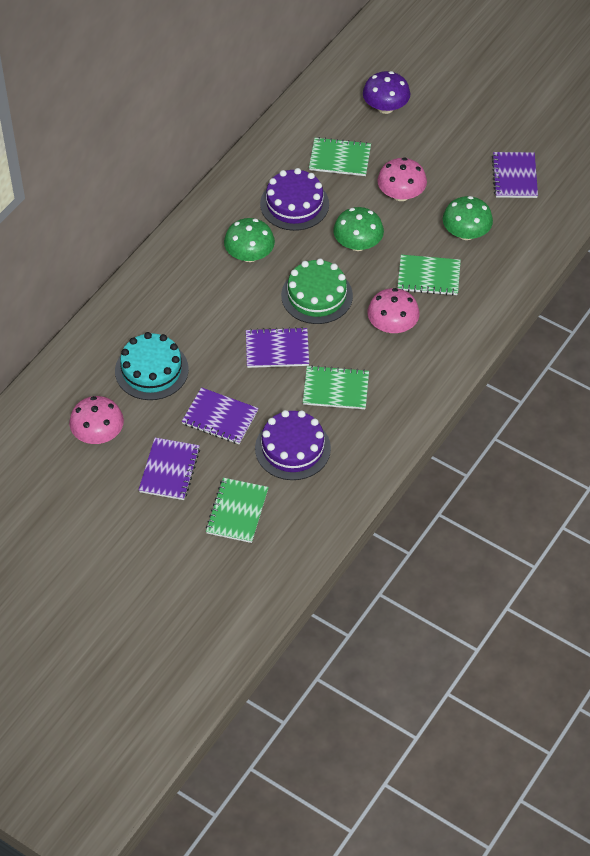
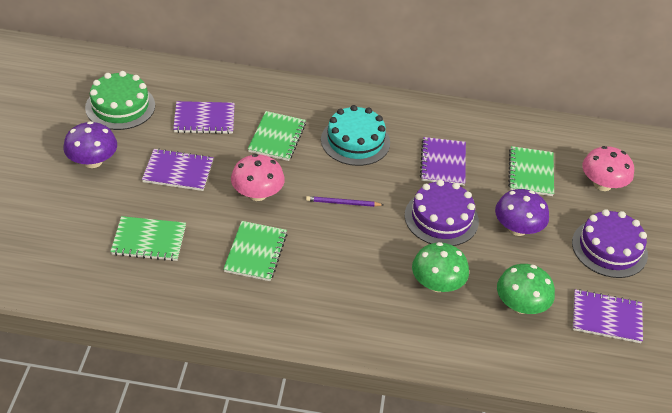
green mushroom: [224,218,275,262] [333,207,384,251] [443,196,493,240] = 3 -> [412,242,469,292] [497,264,555,314] = 2
pink mushroom: [69,396,124,444] [368,288,420,333] [377,158,427,201] = 3 -> [231,154,285,201] [582,146,634,191] = 2
purple mushroom: [363,71,410,114] = 1 -> [63,121,117,168] [495,189,549,236] = 2
purple pencil: none = 0 -> [306,196,383,207] = 1

